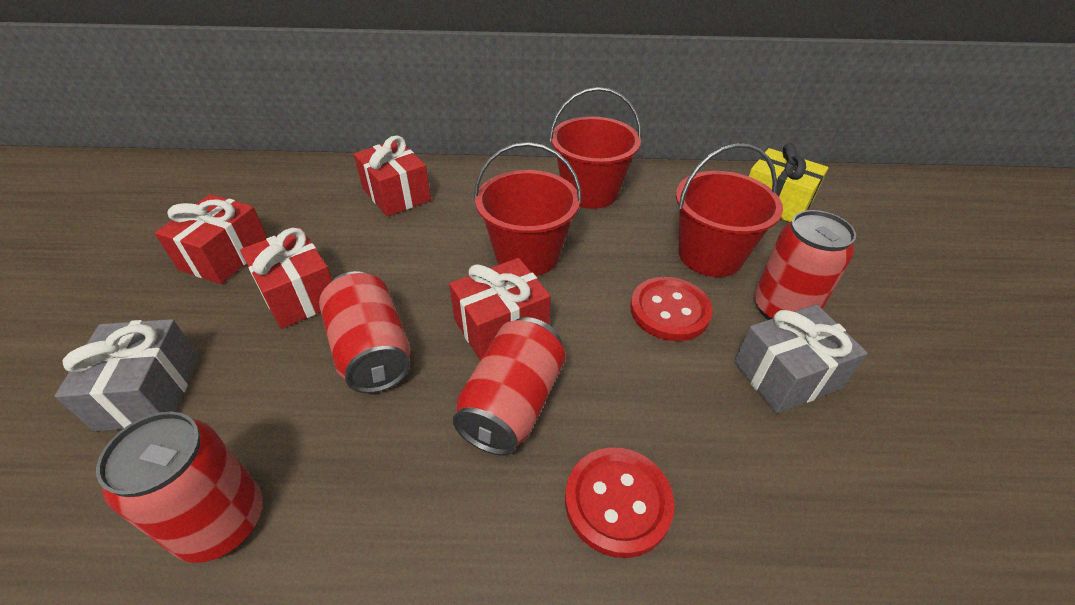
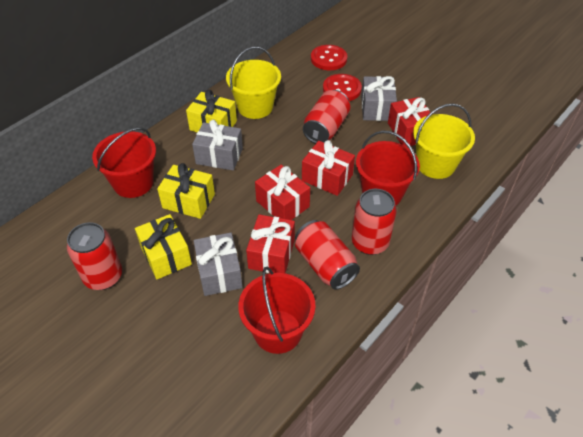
grey gift: [55,319,199,432] [734,305,868,414] = 2 -> [192,120,243,170] [194,233,243,296] [361,76,397,121] = 3
yellow bucket: none = 0 -> [226,47,281,119] [413,103,475,179] = 2
yellow gift: [749,143,828,222] = 1 -> [135,214,192,279] [157,163,215,219] [186,90,237,132] = 3

